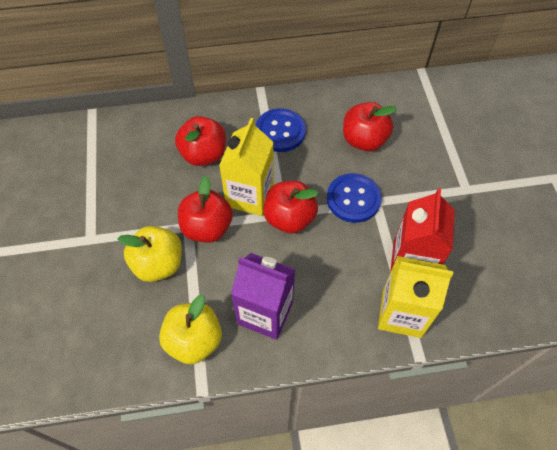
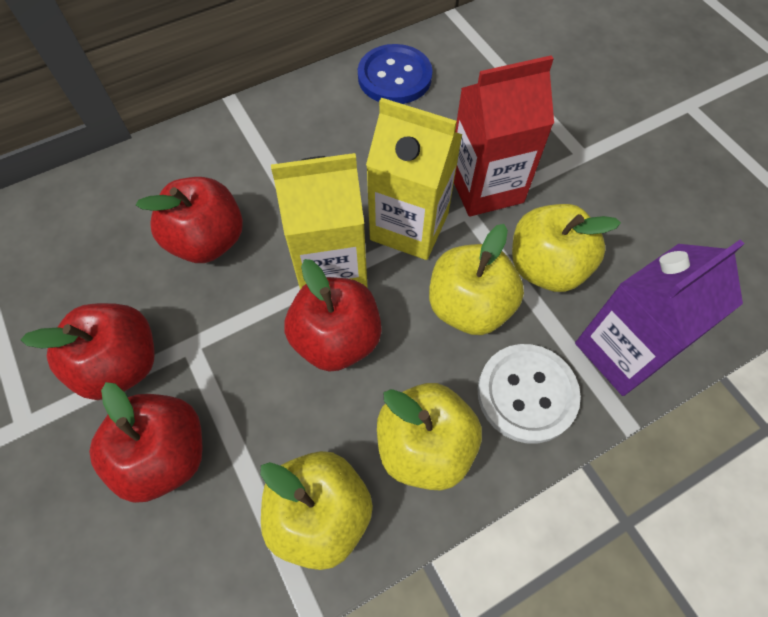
blue button: [255,108,306,152] [327,173,382,223] = 2 -> [358,44,432,104] = 1
white button: none = 0 -> [478,344,581,444] = 1
yellow apple: [117,226,182,282] [159,295,222,364] = 2 -> [260,451,373,570] [377,383,482,491] [429,224,524,335] [512,204,621,292] = 4

